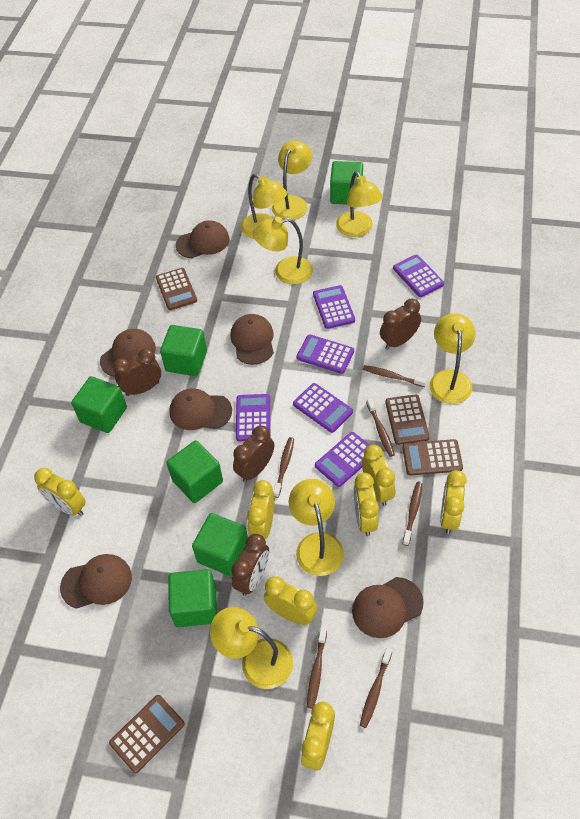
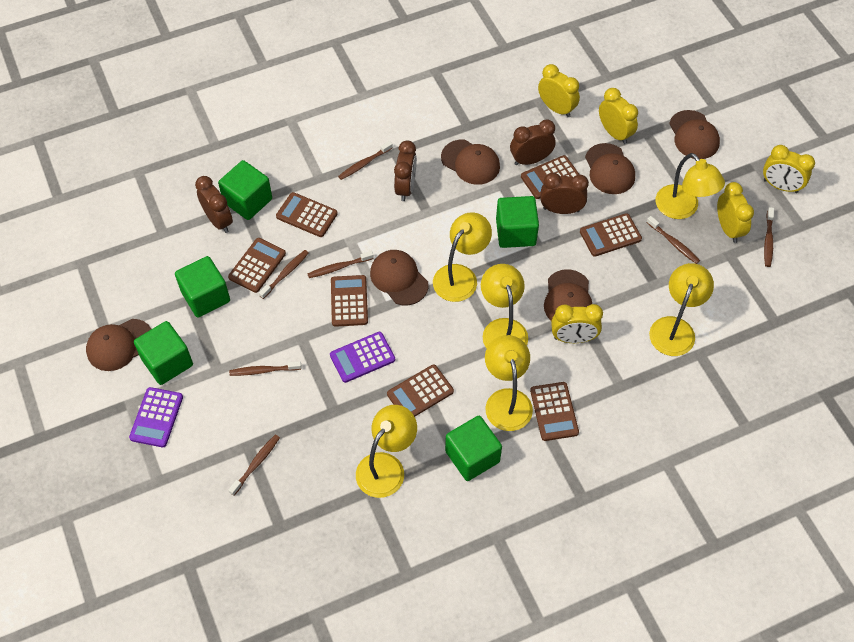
brown calculator: [109,695,185,773] [156,268,197,310] [385,395,430,445] [402,439,463,475] = 4 -> [228,238,286,293] [276,192,338,237] [331,275,368,327] [387,364,454,417] [521,155,579,199] [530,382,579,441] [580,213,642,257] = 7
brown toothbrush: [273,437,294,498] [307,627,327,709] [360,647,392,728] [363,365,427,387] [366,398,395,457] [403,482,423,546] = 6 -> [228,434,280,496] [229,361,302,376] [259,250,308,299] [308,251,374,278] [338,141,393,180] [646,216,700,264] [764,207,774,267] = 7
green cube: [71,376,127,433] [160,325,207,376] [167,440,223,503] [168,569,217,627] [192,513,248,576] [330,161,363,204] = 6 -> [134,321,193,385] [175,256,230,318] [218,160,272,220] [445,416,502,481] [496,196,539,248] = 5
purple calculator: [236,394,271,441] [293,383,353,433] [297,334,354,374] [313,285,355,329] [315,432,370,487] [393,255,444,297] = 6 -> [129,387,183,447] [330,332,395,383] = 2
yellow clock: [34,468,86,516] [247,480,275,539] [264,576,317,625] [301,701,335,771] [354,473,379,536] [362,445,395,506] [440,470,467,534] = 7 -> [538,64,580,117] [551,304,603,343] [599,88,638,144] [717,182,754,243] [763,145,815,193] = 5
yellow lamp: [210,607,293,689] [241,174,287,239] [253,217,313,285] [272,140,312,220] [289,479,344,576] [336,171,383,237] [430,313,476,404] = 7 -> [356,405,417,498] [433,212,492,302] [481,264,528,348] [485,335,533,431] [649,263,714,356] [656,153,725,219] = 6

